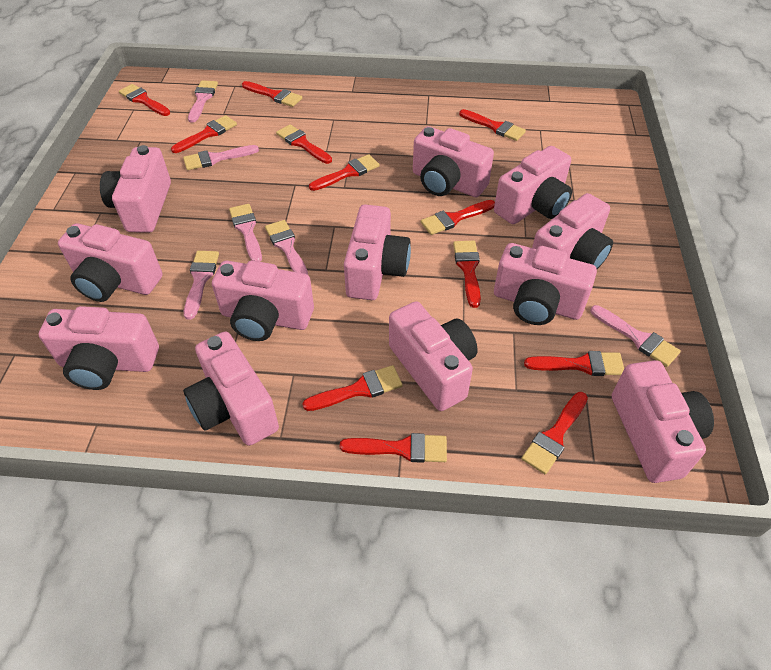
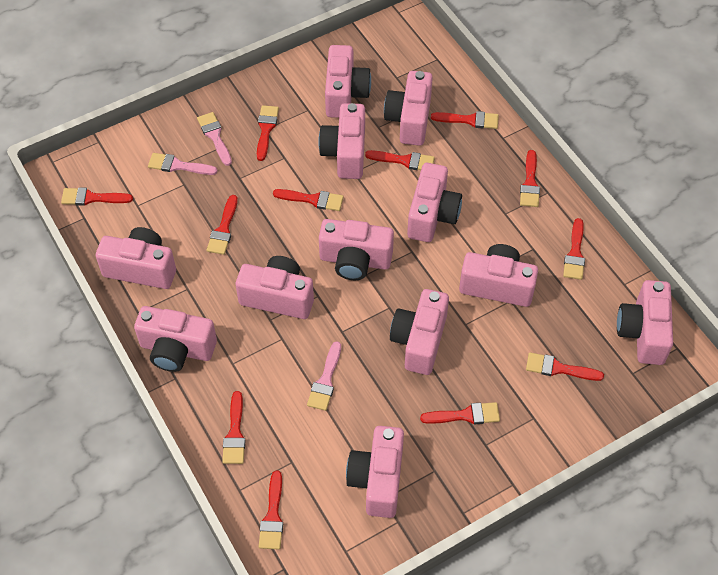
pink brush: [183,145,259,170] [184,251,219,320] [188,80,218,123] [229,204,262,262] [265,220,308,275] [590,305,681,367] = 6 -> [148,153,217,175] [197,112,232,166] [307,341,341,411] = 3

